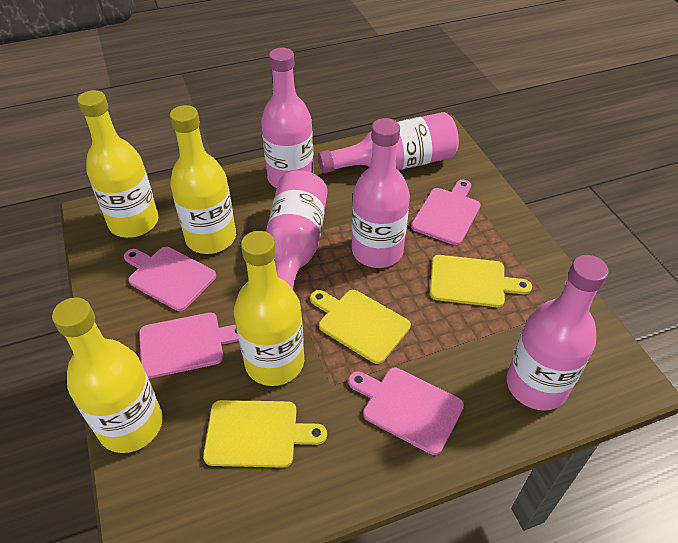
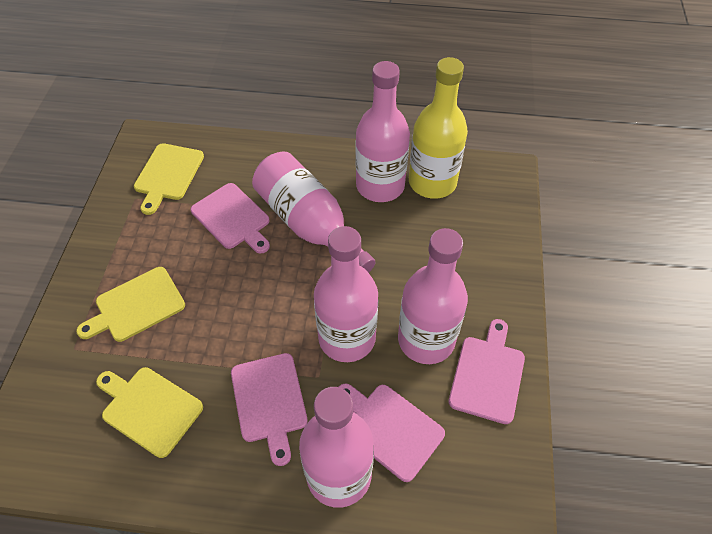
yellow bottle: [52,297,163,453] [77,90,158,238] [170,105,236,254] [234,231,304,386] = 4 -> [409,57,468,199] = 1

